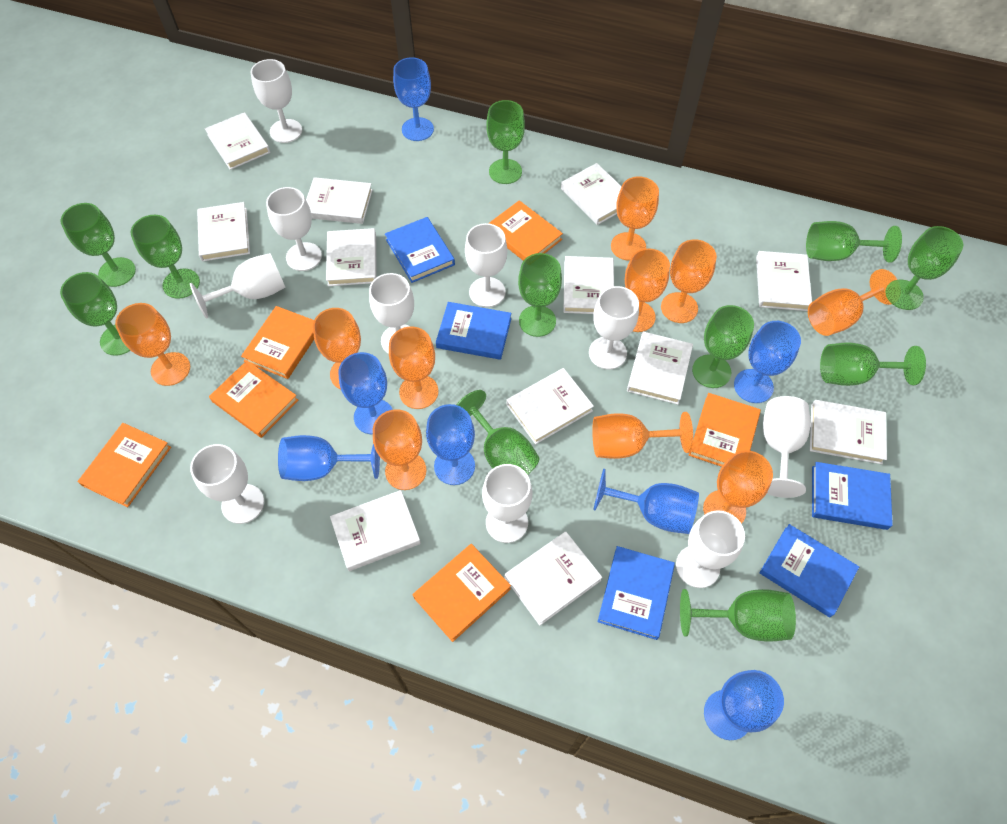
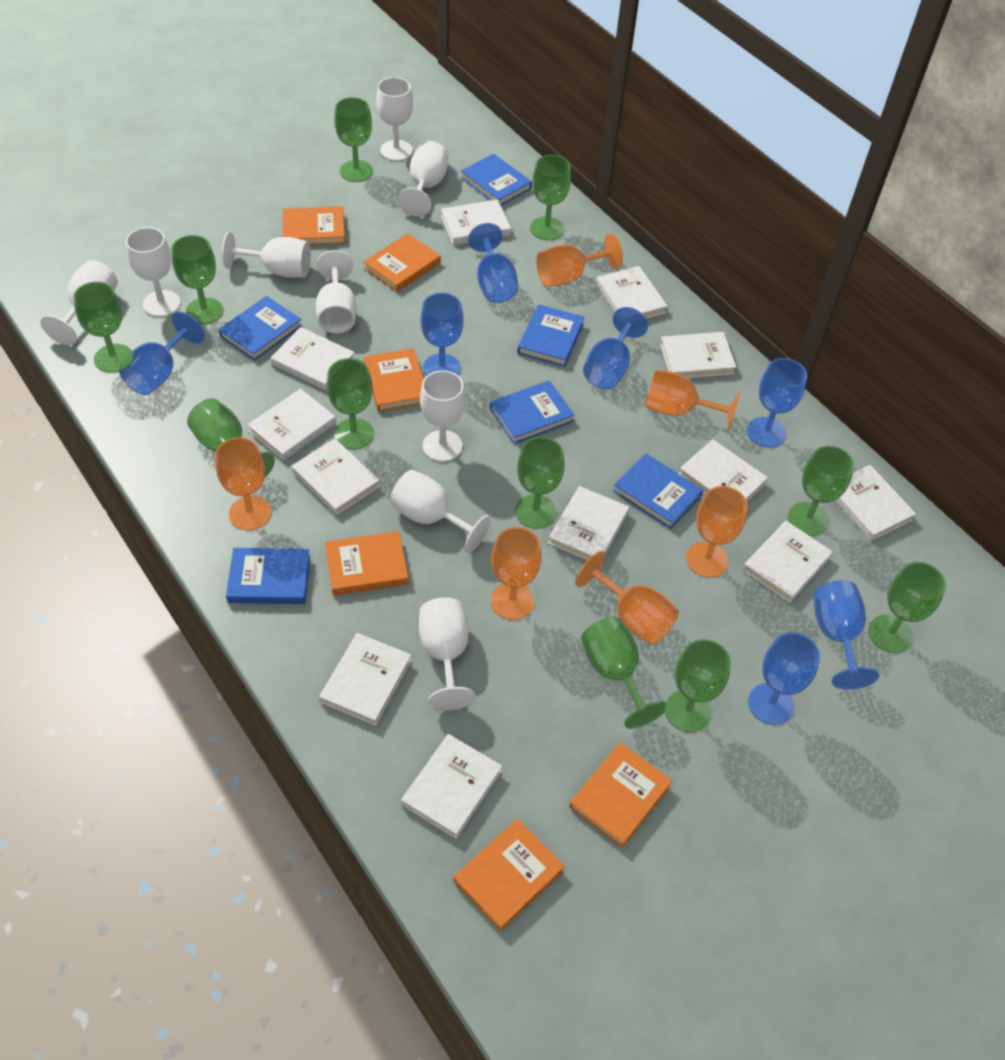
blue book: [385,217,455,283] [436,302,512,360] [598,546,675,640] [760,524,859,617] [812,462,893,530] = 5 -> [219,296,302,361] [226,548,310,604] [461,154,532,206] [490,380,575,444] [517,304,585,367] [613,453,703,529] = 6
orange goblet: [115,303,190,386] [313,308,361,389] [373,409,426,490] [389,327,438,409] [592,412,693,459] [611,176,659,261] [625,248,670,332] [661,239,717,323] [703,450,773,524] [808,269,901,336] = 10 -> [215,437,272,531] [491,527,541,620] [536,233,623,287] [575,551,679,645] [645,369,740,430] [686,486,748,578] = 6
white goblet: [190,253,285,319] [190,444,264,524] [251,59,302,143] [266,187,322,271] [369,273,414,354] [465,223,507,307] [482,464,532,543] [589,286,639,369] [676,511,745,588] [763,396,811,498] = 10 -> [40,260,118,345] [126,227,180,317] [222,232,311,278] [316,250,357,333] [376,77,413,161] [390,470,491,553] [398,141,449,216] [419,597,476,710] [420,370,465,462] = 9

